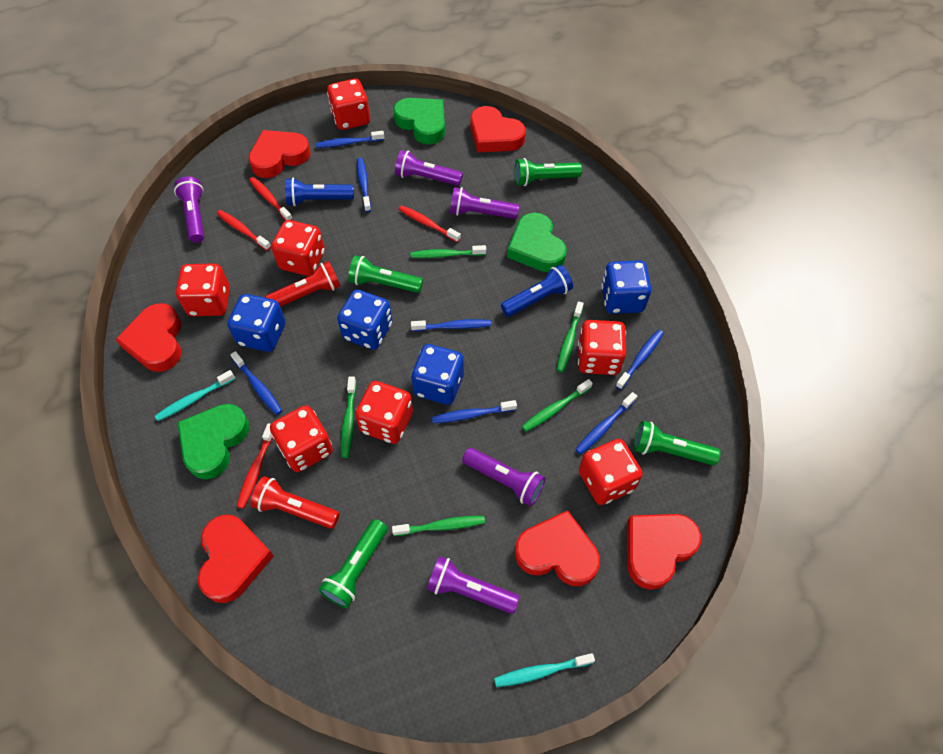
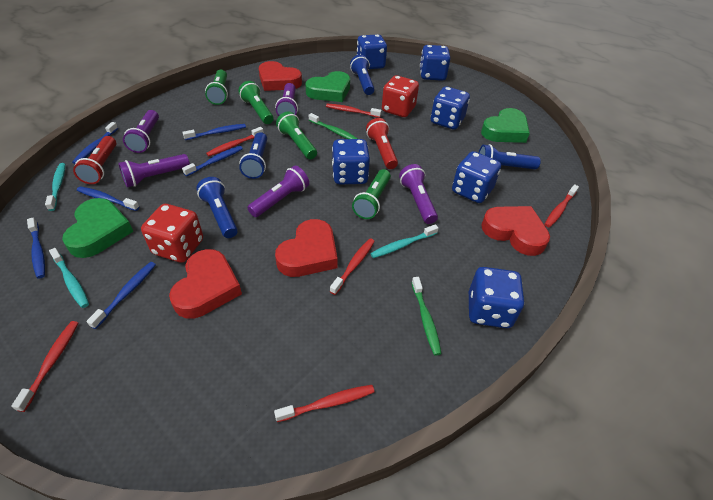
blue dice: [227,294,285,352] [337,290,392,350] [411,344,464,405] [601,260,651,314] = 4 -> [332,139,370,184] [357,34,387,69] [420,45,450,81] [431,87,470,129] [452,151,501,203] [469,267,524,328] = 6
blue flashlight: [285,178,354,206] [501,265,573,317] = 2 -> [196,177,238,238] [239,132,267,179] [350,55,374,95] [479,144,541,169] = 4
blue toothbrush: [230,351,282,415] [316,131,384,148] [357,158,371,212] [411,319,491,331] [432,400,517,423] [575,392,637,455] [616,330,664,390] = 7 -> [27,218,45,279] [72,122,118,164] [77,186,140,211] [86,262,156,329] [182,124,246,140] [182,146,243,176] = 6
green toothbrush: [341,377,356,458] [392,516,485,536] [411,245,486,258] [522,379,593,432] [557,301,584,372] = 5 -> [309,113,358,139] [411,277,442,356] = 2
red dice: [176,263,230,316] [270,405,333,472] [271,220,325,276] [327,79,370,130] [355,381,413,444] [578,320,626,375] [579,439,643,505] = 7 -> [141,204,203,263] [382,75,419,117] = 2
red heart: [115,303,182,372] [198,514,274,603] [248,130,311,178] [471,106,526,152] [515,510,600,586] [627,514,701,590] = 6 -> [169,249,242,319] [259,61,302,91] [275,219,338,277] [481,206,550,256] = 4
red toothbrush: [217,210,271,251] [237,423,273,509] [249,177,293,220] [398,205,461,243] = 4 -> [11,321,78,412] [206,127,264,157] [274,385,375,422] [326,104,382,118] [330,238,375,295] [544,184,579,227] = 6
turquoise toothbrush: [155,370,235,421] [494,653,595,687] = 2 -> [45,163,65,211] [49,248,89,308] [370,224,439,258] = 3

